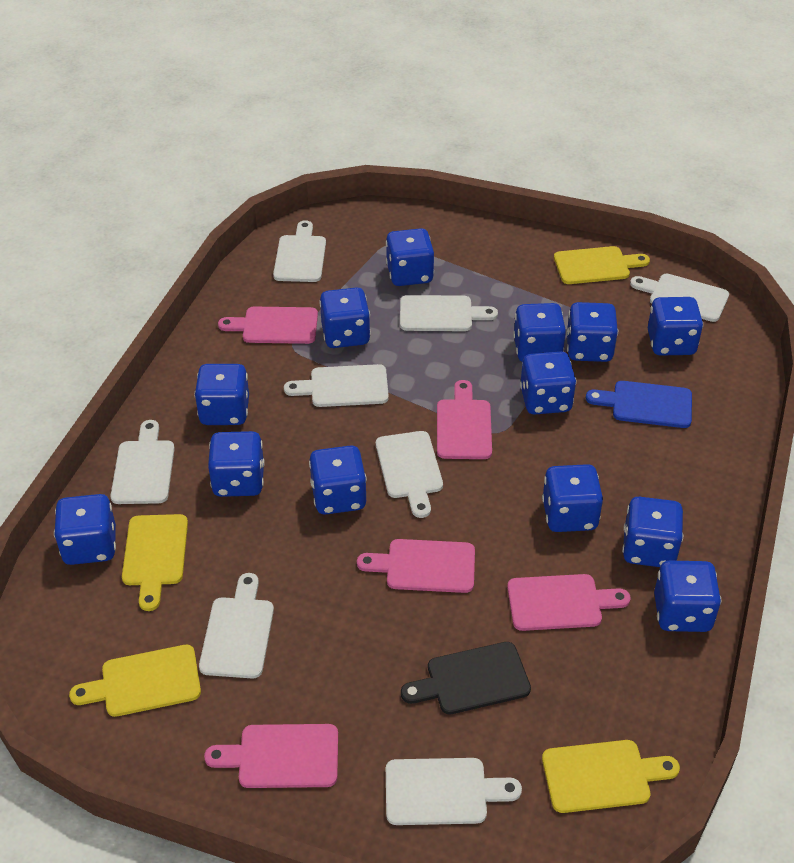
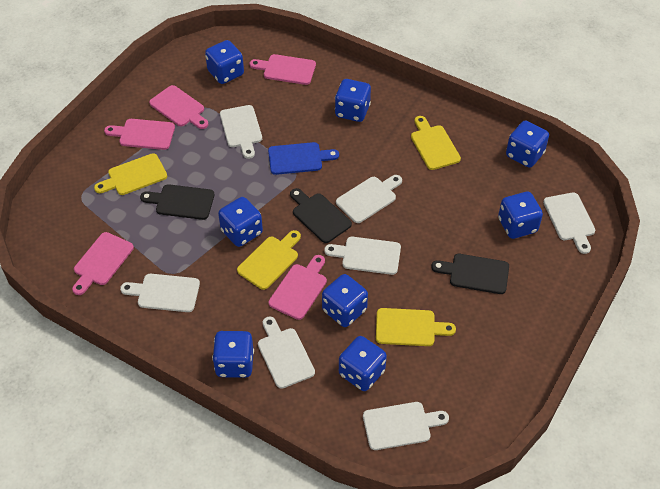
black cutting board: [401,642,531,714] = 1 -> [140,184,215,220] [290,188,352,243] [431,254,509,294] = 3
blue dice: [54,494,116,565] [194,364,249,425] [208,431,265,497] [309,445,367,515] [319,287,371,348] [386,228,434,286] [513,303,566,362] [520,351,577,415] [542,464,603,532] [566,302,618,362] [622,497,683,567] [648,297,703,356] [654,560,721,632] = 13 -> [205,40,244,84] [212,331,254,378] [218,197,263,247] [322,274,368,327] [335,79,371,122] [339,336,387,391] [498,192,543,239] [506,121,549,168] = 8
white cutting board: [110,420,175,504] [199,573,274,679] [273,220,326,282] [284,364,389,407] [376,431,443,518] [386,758,522,825] [400,295,498,331] [630,274,729,322] = 8 -> [120,274,200,312] [220,105,262,159] [258,316,315,389] [324,237,401,275] [336,175,402,223] [363,402,449,450] [543,192,595,254] = 7

